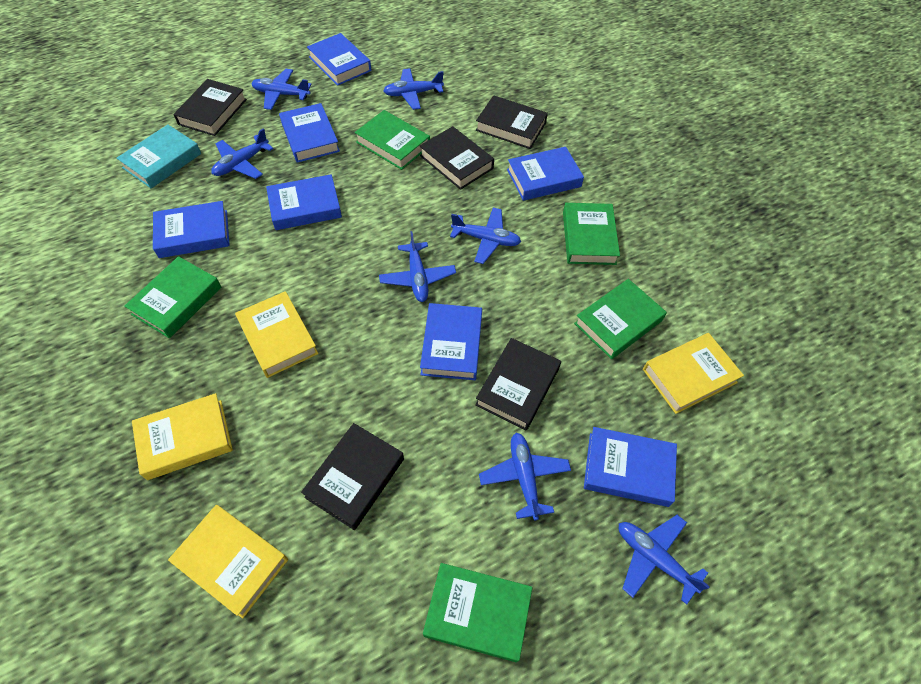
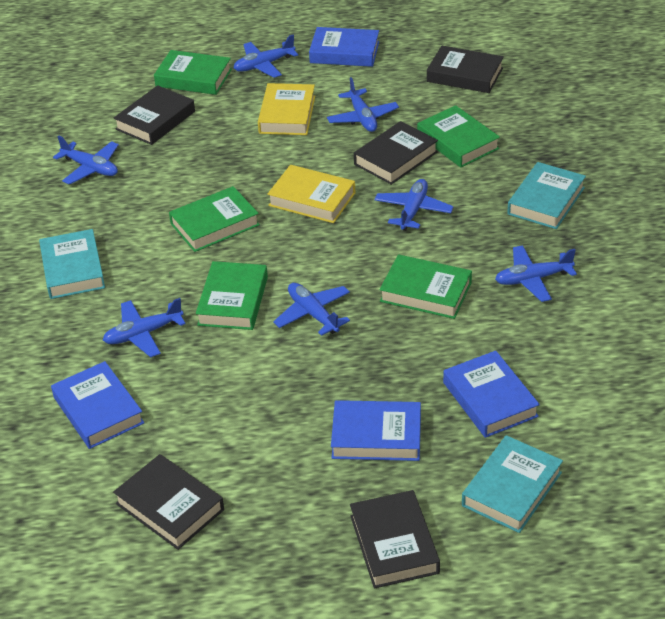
blue book: [153,201,230,258] [266,174,342,230] [279,103,340,163] [307,33,371,86] [420,303,482,380] [507,147,584,201] [584,427,677,507] = 7 -> [51,361,144,449] [309,27,379,67] [331,400,421,461] [443,351,540,438] = 4
turquoise book: [117,124,201,188] = 1 -> [39,229,105,299] [462,435,563,533] [507,162,586,229] = 3
yellow book: [132,393,233,480] [168,505,288,618] [235,291,318,378] [643,333,744,414] = 4 -> [258,83,315,135] [267,165,355,223] = 2

